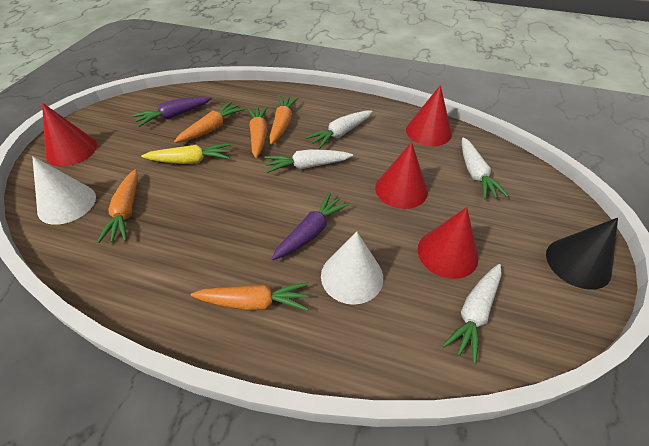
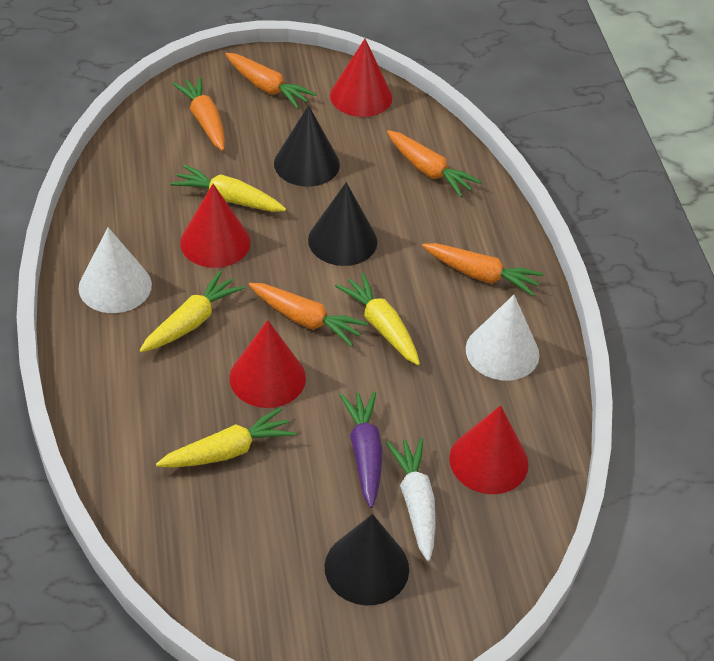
black cone: [546,218,618,290] = 1 -> [274,105,340,187] [308,182,377,266] [325,514,409,605] = 3
purple carrot: [133,96,212,127] [271,192,350,260] = 2 -> [340,391,383,508] = 1
white carrot: [265,149,353,173] [305,111,373,149] [442,264,502,364] [462,137,509,199] = 4 -> [386,438,436,561] = 1
yellow carrot: [141,143,231,164] = 1 -> [139,271,245,352] [156,407,296,468] [170,165,286,212] [335,273,420,365] = 4

